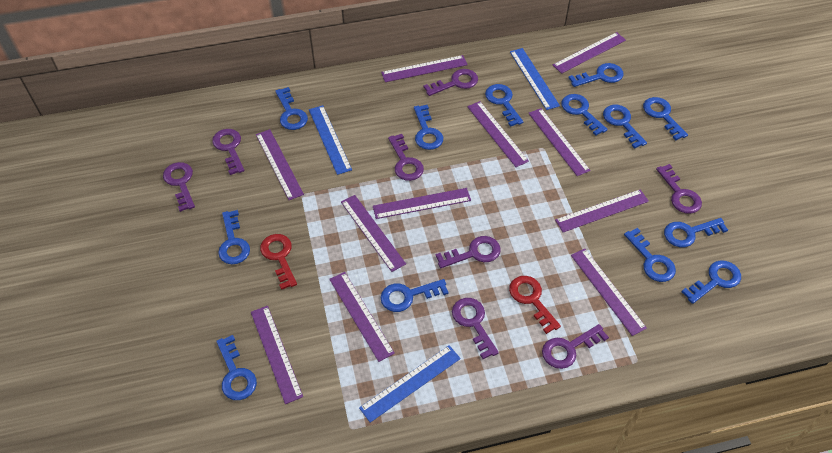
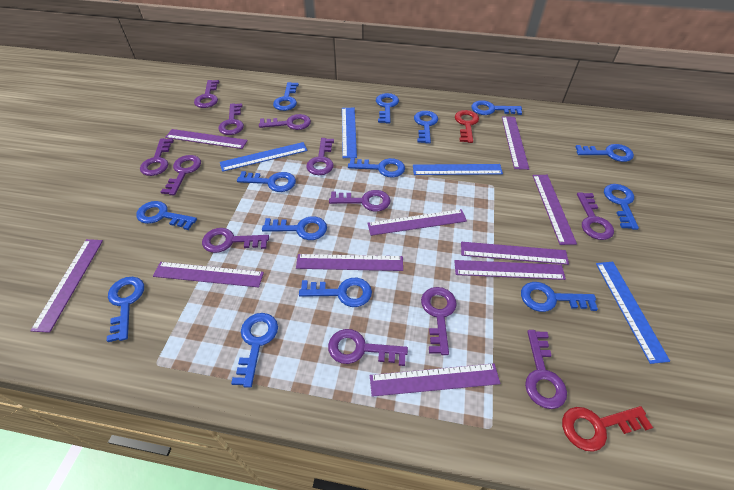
blue key: [216,335,257,400] [218,210,250,264] [275,87,308,130] [381,279,449,312] [414,105,443,150] [485,84,523,127] [561,94,608,136] [569,63,623,87] [603,105,647,149] [624,228,676,282] [643,97,688,140] [664,218,728,247] [682,260,741,304] = 13 -> [107,277,144,342] [136,201,197,230] [231,313,278,388] [237,171,296,192] [262,216,327,240] [273,82,299,111] [299,278,372,307] [348,158,405,177] [376,93,399,123] [414,111,438,144] [471,100,522,115] [521,282,598,312] [576,144,634,162] [604,184,639,230] = 14
blue ruler: [309,105,352,175] [359,345,461,423] [510,48,560,110] = 3 -> [220,142,307,172] [342,108,357,158] [413,164,503,175] [596,262,670,364] = 4
purple key: [163,162,195,212] [212,129,245,175] [388,134,424,181] [423,69,478,96] [436,236,501,268] [452,298,499,359] [542,324,609,369] [656,164,702,214] = 8 -> [140,138,174,176] [161,155,201,195] [194,80,219,108] [202,228,269,253] [218,103,244,135] [259,114,311,130] [306,138,334,175] [328,329,408,366] [329,190,391,212] [421,287,457,355] [525,330,567,409] [577,192,614,240] = 12
purple ruler: [251,306,303,404] [256,129,304,200] [329,272,395,362] [341,195,406,272] [373,188,471,219] [381,55,468,82] [467,101,529,167] [528,108,591,176] [553,32,626,74] [555,190,649,232] [571,249,647,336] = 11 -> [30,239,103,333] [153,262,264,287] [165,129,248,149] [296,254,403,271] [367,209,467,236] [370,363,501,397] [454,260,566,280] [461,242,569,265] [502,116,529,170] [533,175,577,245] = 10

